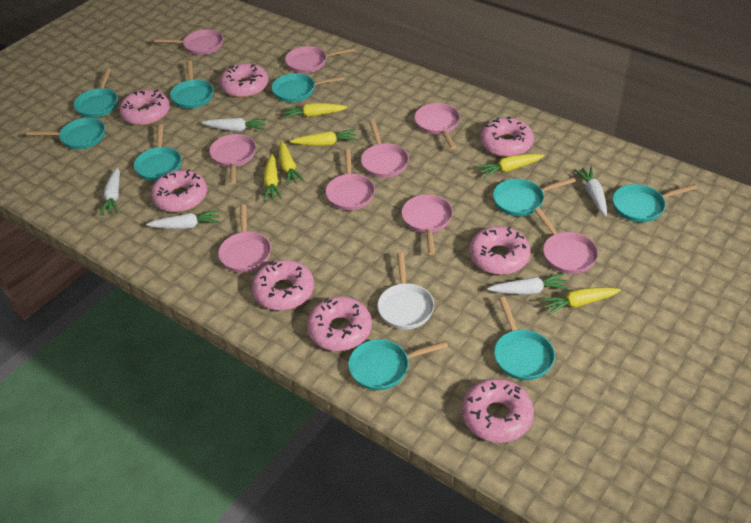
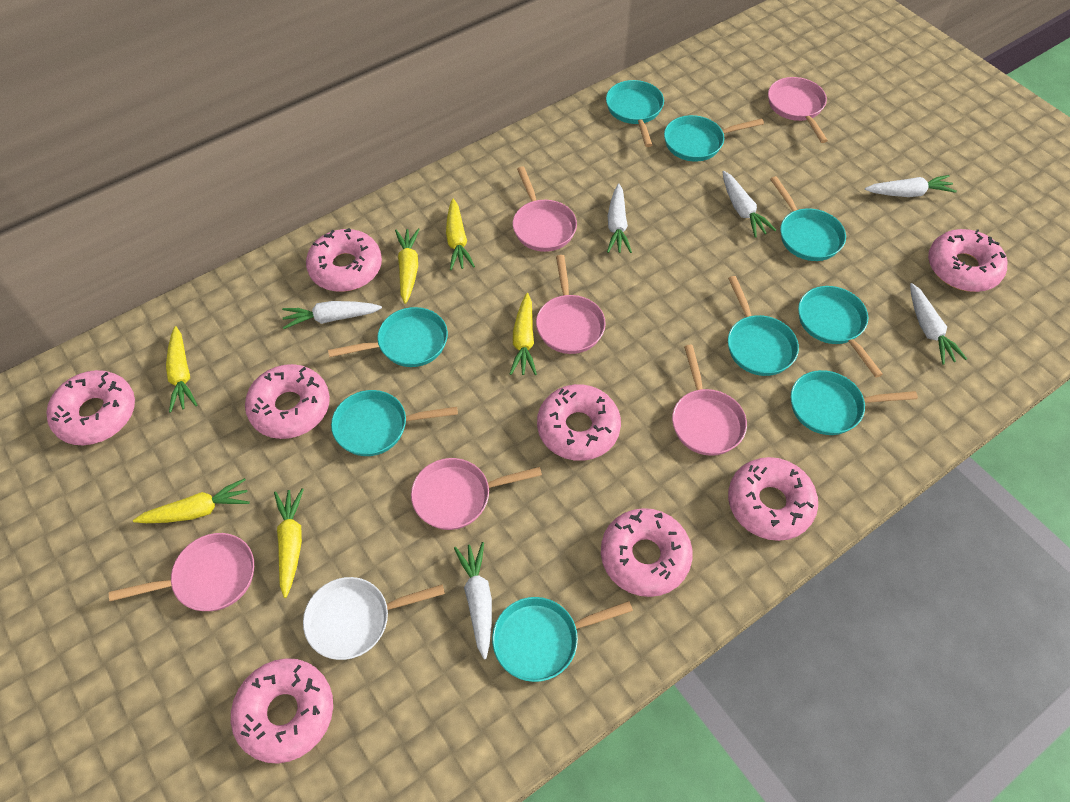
pink pan: [154,29,223,55] [209,134,256,184] [218,204,271,273] [285,46,355,73] [325,149,375,210] [361,121,409,178] [401,195,453,255] [414,103,460,149] [534,207,598,274] = 9 -> [109,533,254,611] [411,458,542,530] [513,166,577,252] [536,255,606,354] [672,345,747,456] [768,77,828,143] = 6
white carrot: [99,168,120,215] [146,210,220,229] [202,118,267,131] [487,273,569,295] [574,167,607,216] = 5 -> [282,301,382,329] [454,542,492,659] [607,183,632,253] [723,171,776,237] [865,175,957,197] [910,283,967,365] = 6

